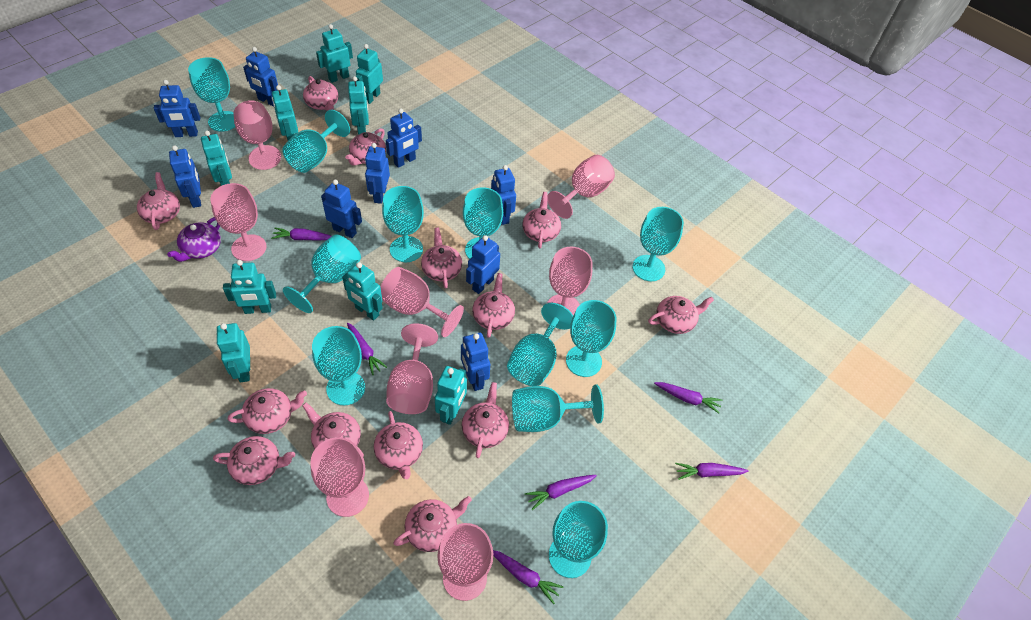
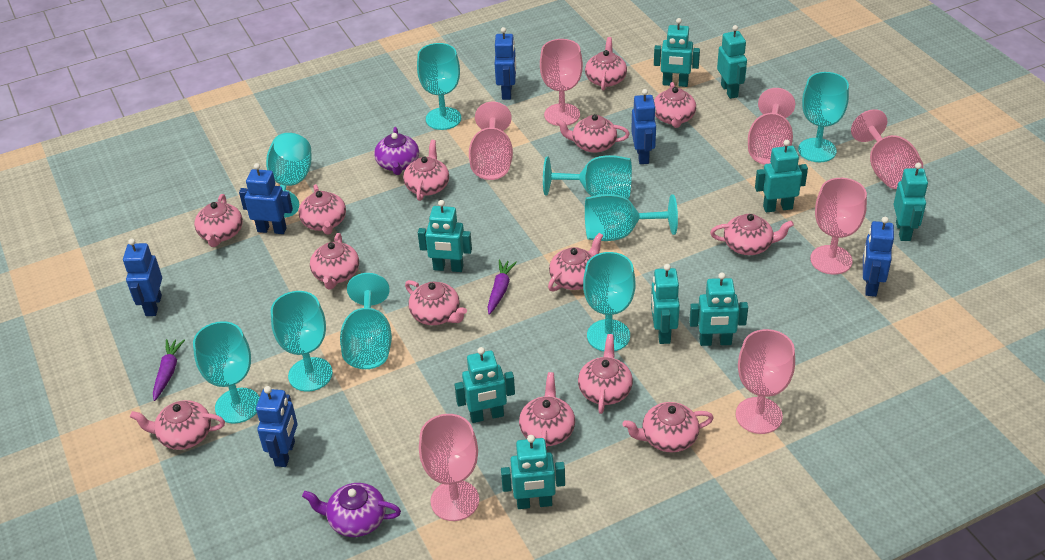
blue robot: [154,80,200,137] [169,146,201,208] [243,47,278,107] [321,180,362,238] [365,143,390,204] [386,109,422,168] [461,333,490,391] [466,235,500,294] [491,165,516,225] = 9 -> [123,239,162,316] [239,163,293,234] [256,386,298,467] [495,27,516,100] [631,89,656,164] [863,217,894,297] = 6
pink goblet: [210,183,267,261] [234,100,281,170] [310,437,369,517] [380,267,464,337] [386,323,438,414] [437,523,493,601] [547,247,592,315] [548,155,615,219] = 8 -> [419,414,479,521] [469,102,513,180] [540,39,583,126] [736,329,795,434] [748,88,795,165] [810,178,867,275] [851,109,923,189] = 7
pink teapot: [137,172,180,230] [213,436,295,485] [228,388,307,434] [302,403,364,456] [303,76,338,111] [345,128,386,166] [374,411,423,479] [393,496,472,552] [421,228,462,289] [462,382,509,458] [472,273,515,338] [522,192,561,248] [648,296,714,334] = 13 -> [130,400,225,450] [194,194,243,247] [299,184,346,235] [310,233,359,289] [403,140,449,201] [405,280,467,325] [519,372,575,450] [548,233,603,292] [556,114,630,153] [578,334,633,414] [585,37,627,90] [623,402,713,452] [654,82,696,128] [710,214,794,255] = 14
purple carrot: [271,227,331,240] [347,323,387,375] [493,550,564,604] [525,475,597,510] [654,382,722,413] [675,463,749,480] = 6 -> [153,339,185,401] [487,260,517,315] = 2
purple teapot: [167,217,221,262] = 1 -> [302,483,401,537] [374,127,419,175] = 2
turquoise goblet: [188,57,235,132] [282,110,350,173] [283,234,361,313] [312,326,365,405] [382,186,424,262] [463,187,503,259] [507,303,573,386] [512,384,604,432] [549,501,608,578] [566,300,616,377] [632,207,684,281] = 11 -> [193,321,259,424] [266,133,311,218] [271,291,333,392] [340,273,392,369] [417,43,461,130] [543,155,632,199] [583,252,636,351] [585,194,678,241] [798,72,849,162] = 9

